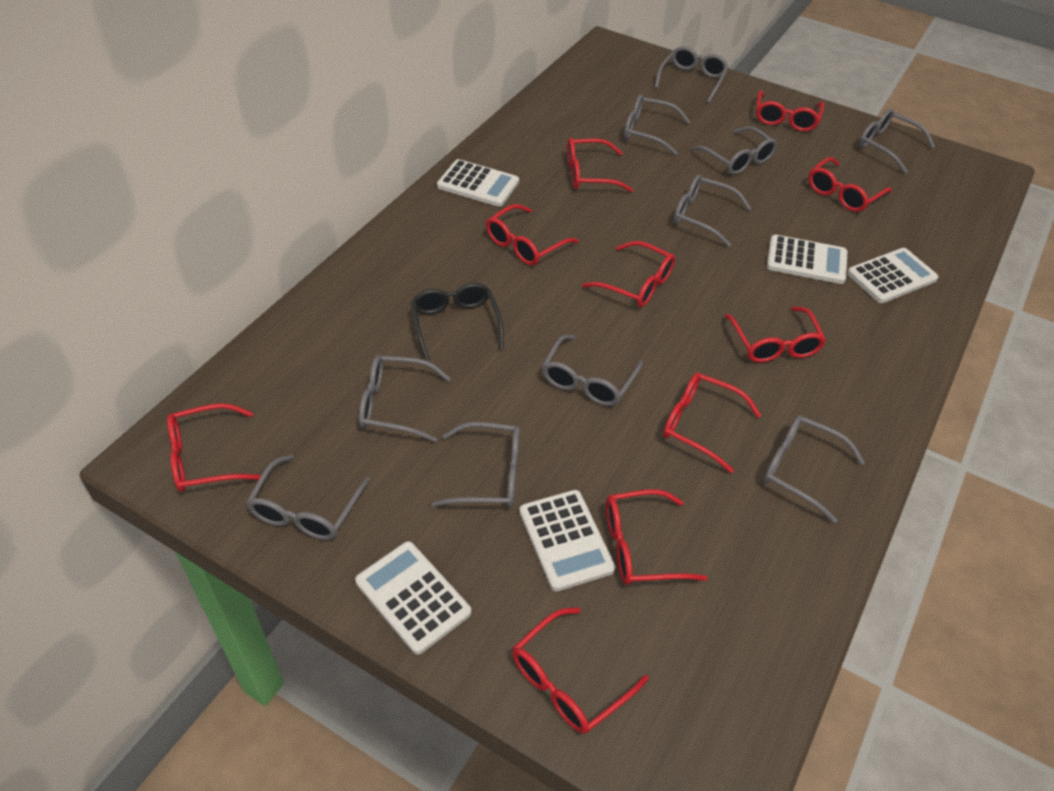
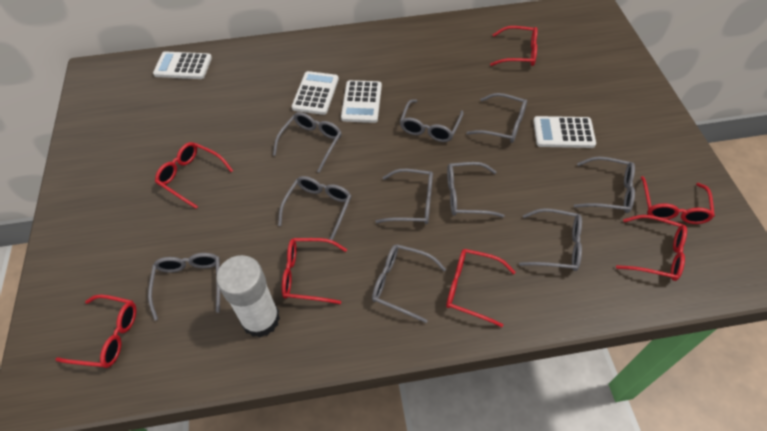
black glasses: [411,283,504,361] = 1 -> none = 0
red glasses: [167,403,261,492] [486,204,579,266] [512,608,649,734] [567,138,633,192] [582,241,675,307] [606,489,707,585] [663,372,762,473] [724,306,826,363] [756,90,825,132] [808,157,892,212] = 10 -> [55,294,136,368] [155,142,233,209] [282,238,347,304] [446,249,516,327] [490,26,538,66] [616,215,687,281] [641,176,715,224] = 7
white calculator: [355,541,471,655] [437,159,519,207] [519,490,615,591] [767,235,847,284] [847,248,938,303] = 5 -> [153,51,212,79] [292,71,339,115] [341,80,382,123] [533,116,596,148] = 4
white glue stick: none = 0 -> [216,255,280,338] = 1

